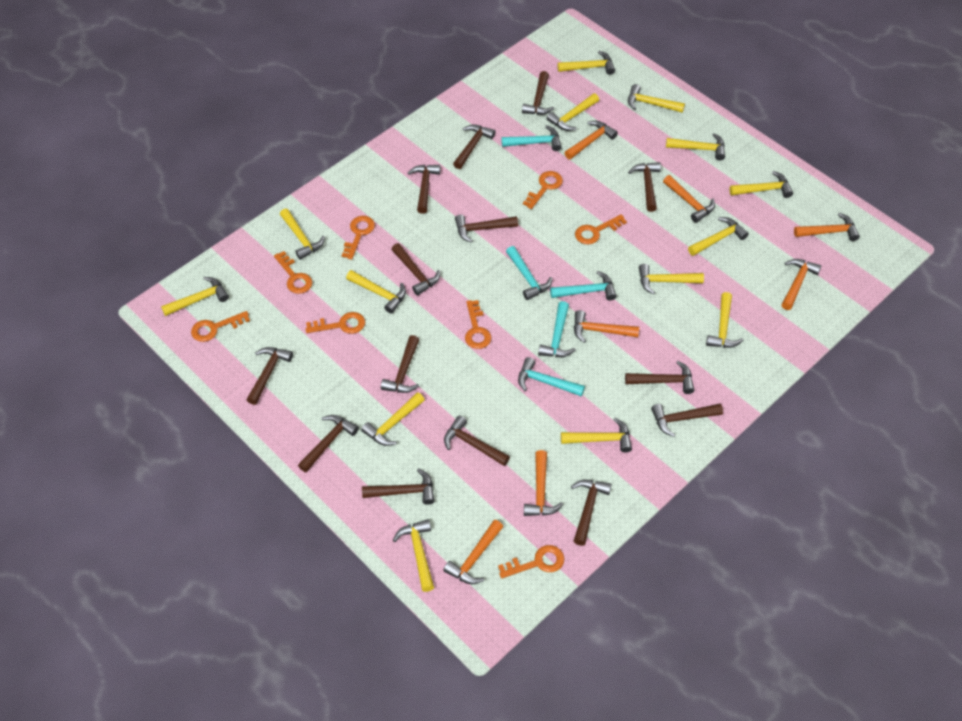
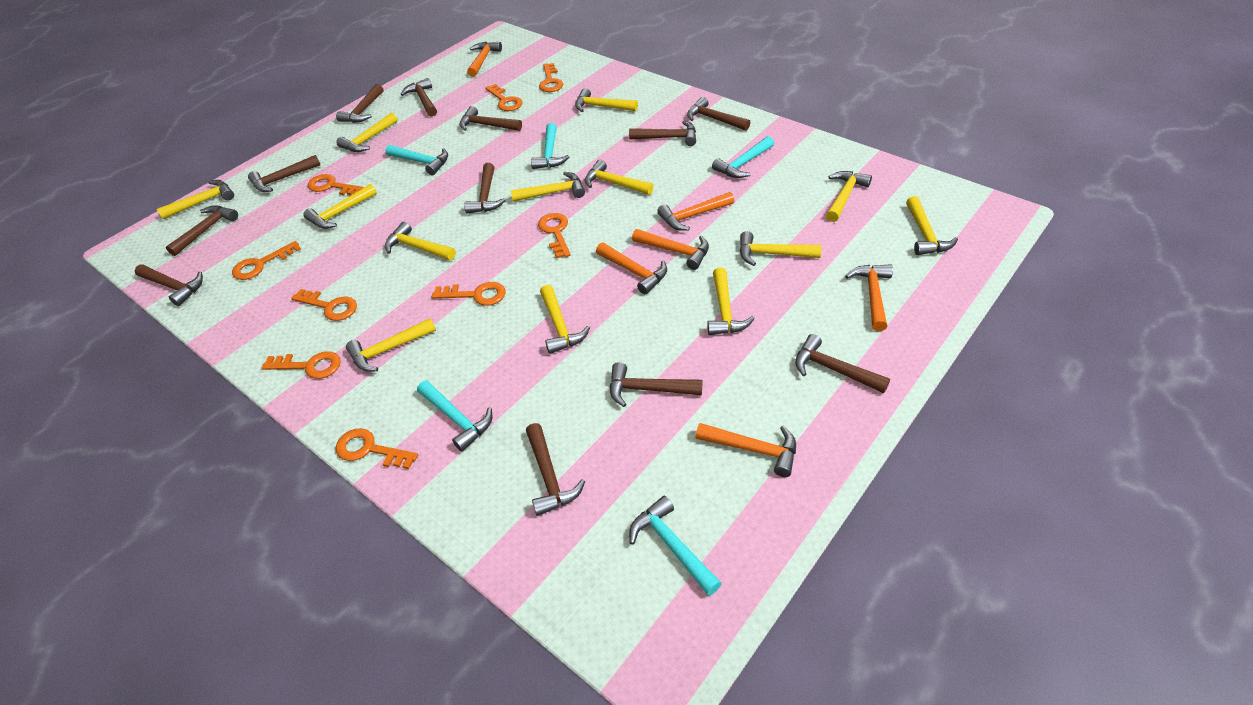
brown hammer: [247,347,293,405] [298,415,359,473] [362,468,434,505] [381,335,419,393] [391,243,440,295] [408,165,441,214] [444,415,510,466] [453,125,495,169] [455,215,518,243] [522,71,554,115] [571,480,612,546] [625,361,694,394] [628,162,661,212] [651,404,723,437] = 14 -> [135,264,203,306] [166,205,238,256] [248,155,320,192] [336,84,383,123] [401,78,437,117] [459,106,522,131] [464,163,506,214] [526,423,585,516] [610,362,703,407] [629,121,696,146] [687,97,750,131] [795,334,890,393] = 12
orange hammer: [443,520,503,584] [524,450,563,516] [565,121,618,159] [574,310,639,343] [663,175,715,223] [781,259,821,310] [794,213,860,241] = 7 -> [467,42,502,77] [596,242,667,294] [632,229,709,270] [657,192,734,231] [696,423,796,477] [845,264,893,331] = 6
orange key: [191,311,250,342] [274,251,312,294] [306,312,365,334] [342,216,375,260] [465,300,492,349] [498,545,564,578] [523,171,563,209] [575,214,627,245] = 8 -> [232,241,301,280] [261,351,341,379] [291,289,357,321] [308,174,364,195] [336,428,418,469] [432,282,506,306] [485,84,523,111] [538,213,571,258] [539,63,563,92] = 9
yellow hammer: [161,277,229,316] [280,209,325,260] [346,270,406,313] [361,392,425,446] [393,519,434,592] [547,93,599,131] [557,51,615,75] [561,418,632,453] [628,84,685,113] [639,264,704,295] [666,133,725,160] [688,217,749,256] [706,292,744,348] [730,171,793,198] = 14 -> [157,180,234,220] [303,184,377,229] [336,113,398,152] [346,318,436,372] [385,222,456,260] [511,172,585,202] [540,285,590,354] [575,88,638,112] [585,160,654,195] [707,268,755,335] [740,231,822,266] [826,171,872,222] [906,196,958,255] = 13

